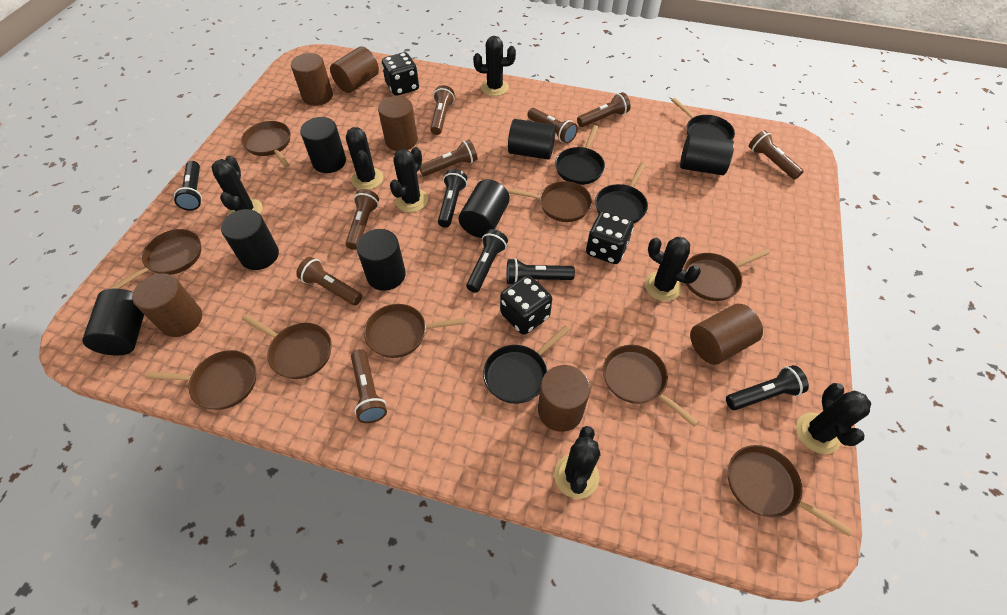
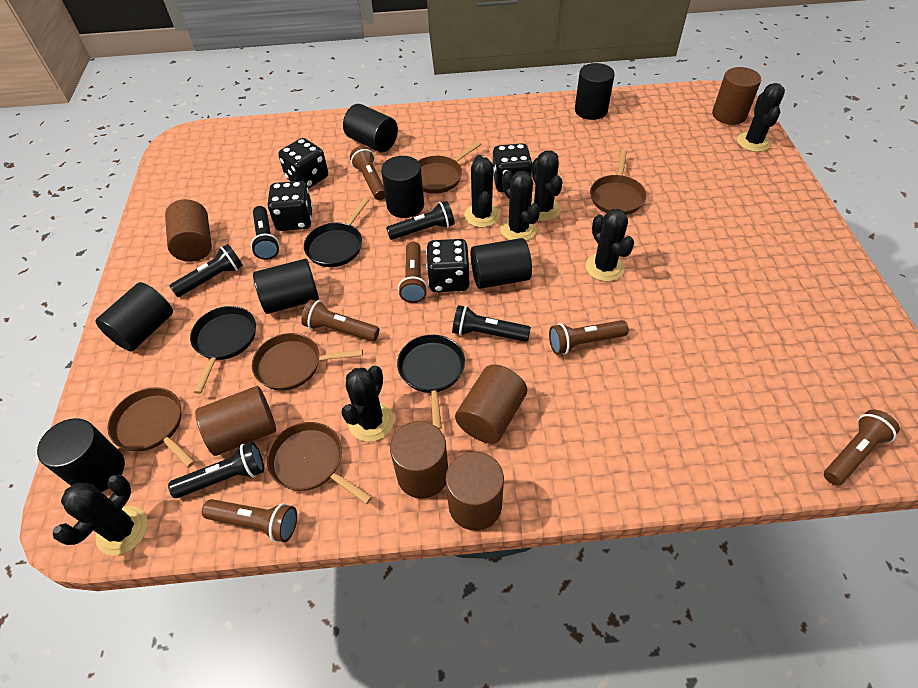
black dice: [382,52,419,96] [500,275,552,335] [586,211,634,264] = 3 -> [267,181,313,231] [278,138,328,189] [426,239,470,292] [493,143,532,192] = 4
black pan: [483,326,570,404] [555,125,605,185] [595,162,648,223] [671,98,735,140] = 4 -> [190,306,256,394] [304,198,369,267] [397,335,465,430] = 3
brown flashlight: [296,257,362,306] [346,189,379,250] [351,349,387,423] [419,140,477,176] [430,85,455,135] [527,108,578,144] [577,92,631,127] [749,130,804,180] = 8 -> [202,499,297,542] [301,299,379,342] [350,146,385,200] [398,242,428,303] [549,320,629,355] [824,410,900,486] = 6
brown pan: [109,229,201,289] [145,350,256,410] [241,121,290,168] [242,314,332,379] [364,304,466,358] [506,181,592,222] [603,345,699,427] [684,249,769,301] [728,445,852,536] = 9 -> [107,387,195,468] [252,333,363,390] [267,422,372,504] [418,141,481,194] [590,150,647,215] = 5

